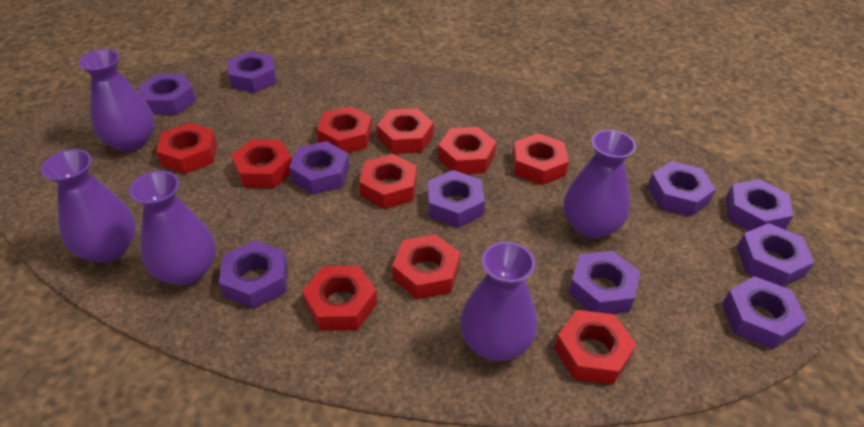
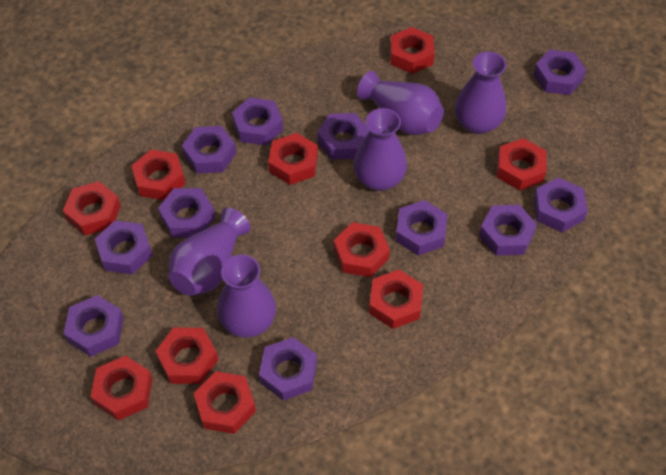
purple nut: [138,74,196,115] [219,240,288,309] [228,51,277,93] [289,141,350,195] [427,170,485,228] [568,251,640,314] [648,161,716,216] [722,276,807,350] [726,179,793,231] [737,223,815,287] = 10 -> [63,295,124,357] [95,220,153,274] [158,188,215,238] [182,126,236,174] [232,97,283,145] [259,337,317,401] [317,113,370,160] [396,200,447,256] [479,205,537,256] [533,50,587,95] [533,177,588,232] = 11

